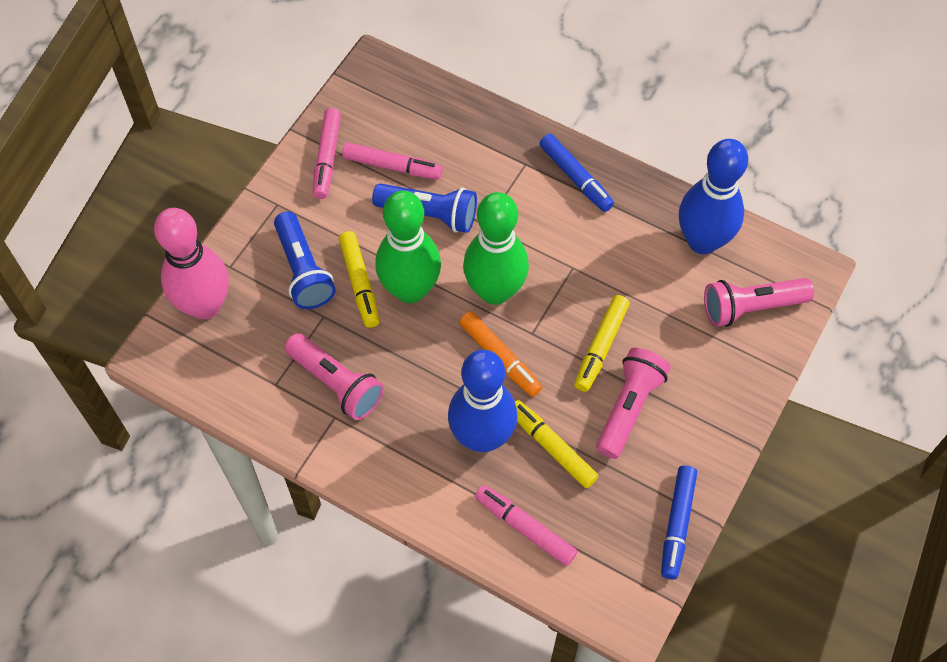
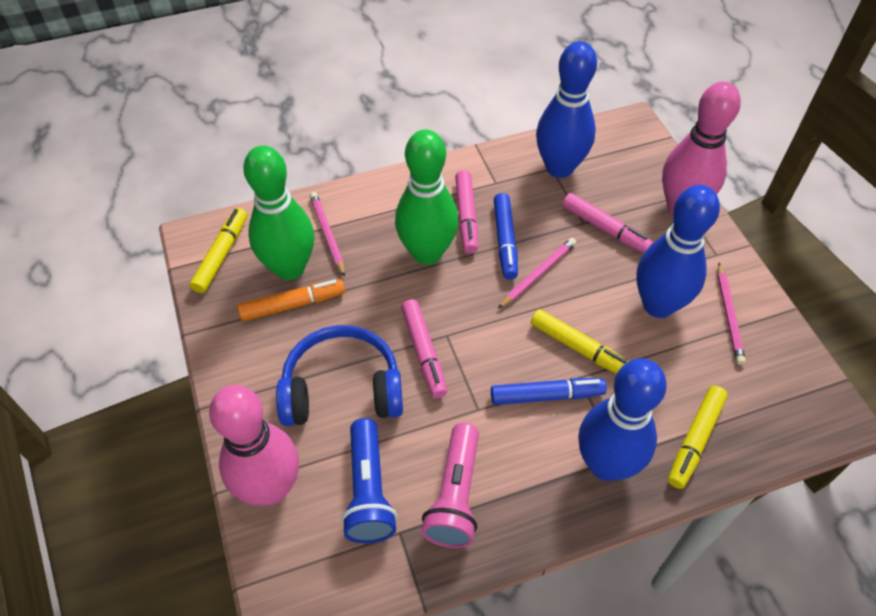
blue bowling pin: [448,350,517,452] [679,139,748,254] = 2 -> [536,41,597,178] [578,359,667,481] [636,185,720,318] = 3
blue flashlight: [274,211,336,309] [372,183,477,233] = 2 -> [341,418,397,543] = 1
blue headphones: none = 0 -> [276,325,403,426] = 1
pink bowling pin: [154,208,229,319] = 1 -> [209,385,299,506] [662,82,741,214] = 2
pink flashlight: [284,333,384,420] [596,348,671,459] [704,278,814,327] = 3 -> [421,423,479,548] = 1
pink pencil: none = 0 -> [310,192,345,277] [498,238,576,309] [718,263,746,365] = 3

